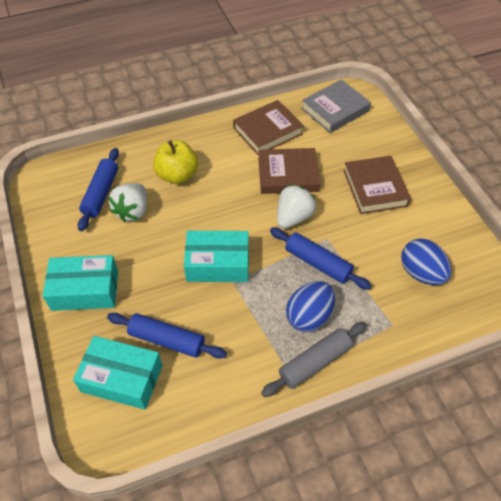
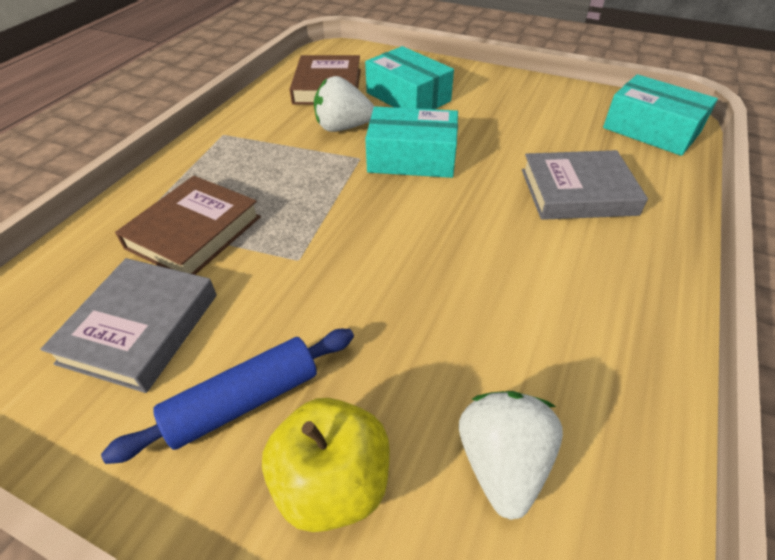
blue egg: [286,281,335,332] [401,239,451,285] = 2 -> none = 0
blue rolling pin: [78,148,119,231] [107,313,227,359] [270,227,372,290] = 3 -> [101,329,354,464] = 1
brown book: [233,100,304,155] [258,148,321,194] [343,156,411,214] = 3 -> [115,176,261,275] [290,55,361,105] = 2
grey book: [301,79,371,133] = 1 -> [40,258,217,393] [522,150,648,220] = 2
grey rolling pin: [261,322,367,397] = 1 -> none = 0

